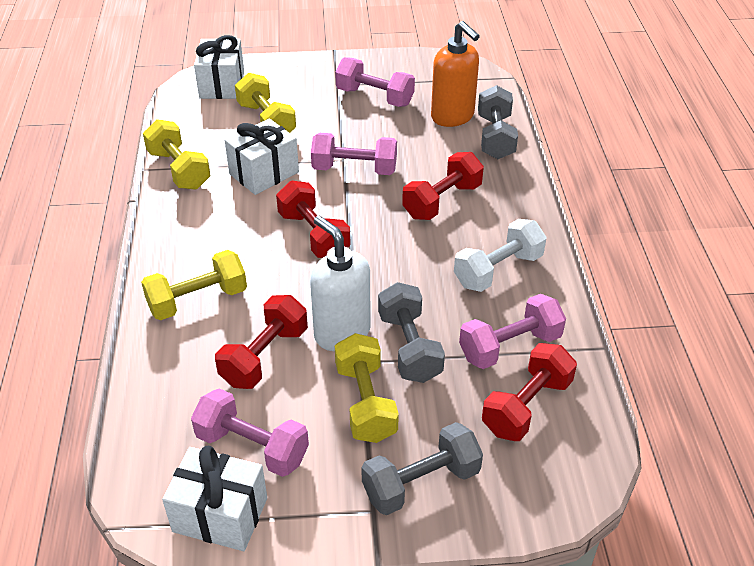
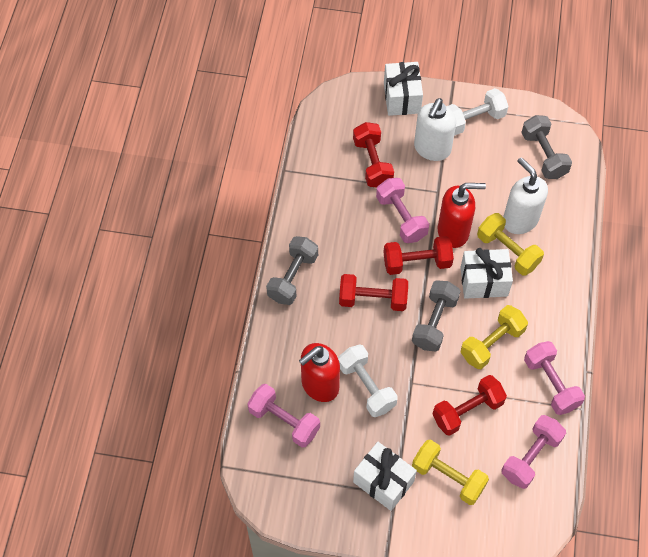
orange soap dispenser: [431,21,480,127] = 1 -> none = 0
red soap dispenser: none = 0 -> [299,343,340,402] [438,183,486,248] = 2
white dumbbell: [454,219,547,292] = 1 -> [338,344,398,417] [447,88,508,135] = 2
white soap dispenser: [310,215,371,351] = 1 -> [414,98,456,161] [503,157,548,234] = 2
yellow dumbbell: [141,250,247,320] [143,119,211,190] [235,73,296,133] [335,333,399,443] = 4 -> [412,439,489,505] [461,305,528,369] [477,213,544,275] = 3

